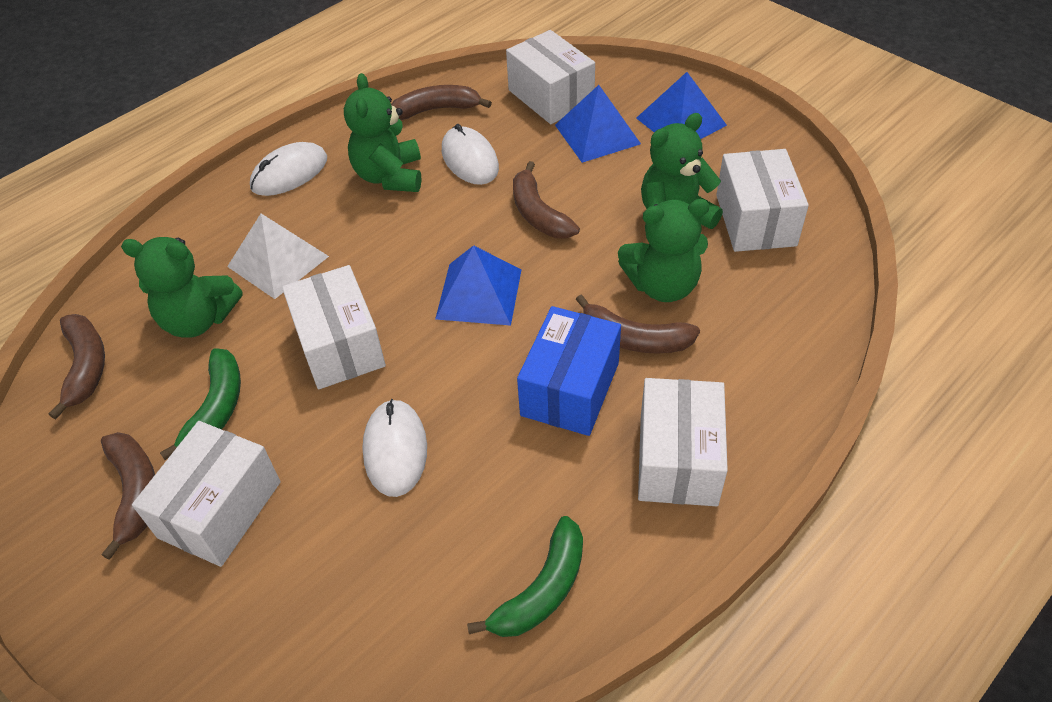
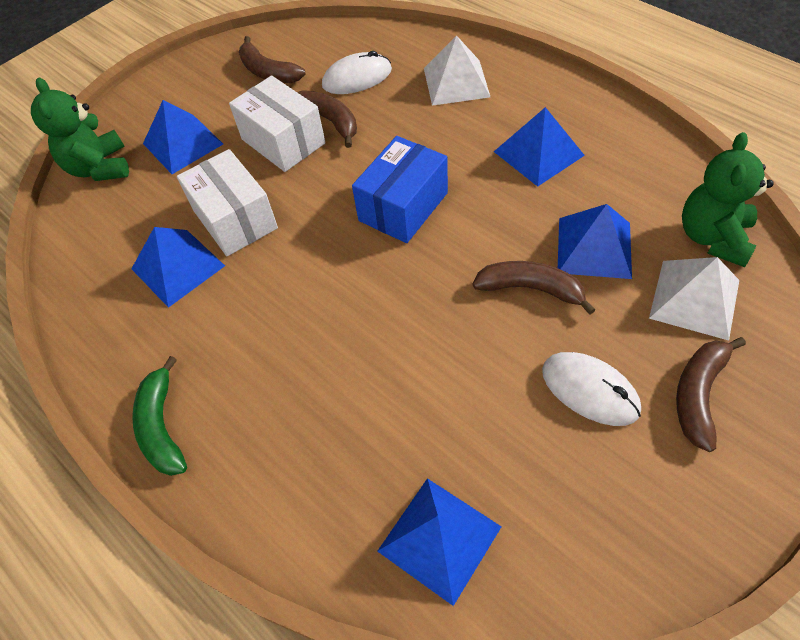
blue pyramid: [435,245,522,326] [555,85,641,163] [636,72,727,139] = 3 -> [131,227,225,308] [143,100,223,174] [377,478,502,606] [494,107,585,187] [558,204,632,279] = 5
brown banana: [49,314,105,419] [101,432,155,560] [391,85,492,120] [513,161,580,238] [576,295,700,354] = 5 -> [239,36,306,83] [297,90,357,148] [472,261,596,315] [676,337,746,452] = 4
green banana: [160,348,241,460] [467,516,583,637] = 2 -> [132,356,187,476] = 1
green teddy bear: [121,237,243,338] [344,73,421,192] [618,199,709,302] [641,113,723,229] = 4 -> [31,77,129,181] [682,132,774,267] = 2
white box: [132,421,281,567] [282,265,386,389] [506,30,595,124] [638,378,728,506] [716,149,809,252] = 5 -> [177,149,278,256] [229,75,325,172] = 2
white mouse: [250,142,327,196] [362,399,427,497] [442,124,499,185] = 3 -> [322,51,392,94] [542,352,641,426] = 2
white pyramid: [227,214,329,299] = 1 -> [424,35,490,106] [649,257,739,341] = 2

